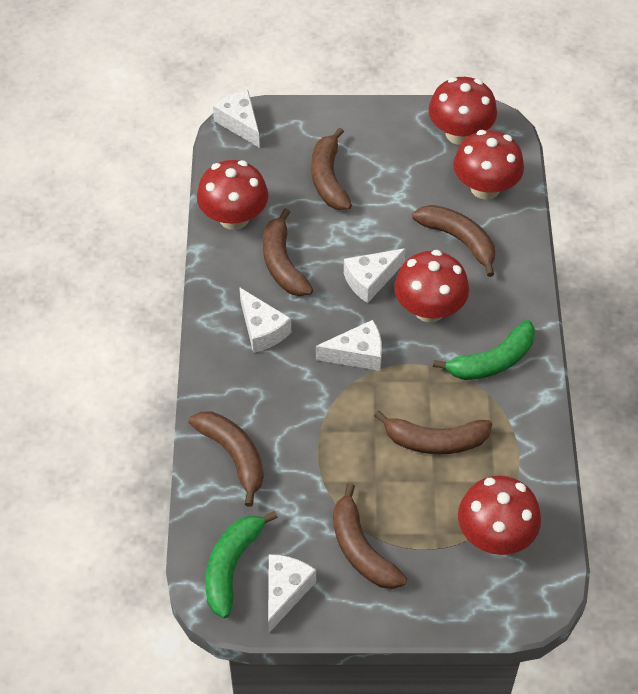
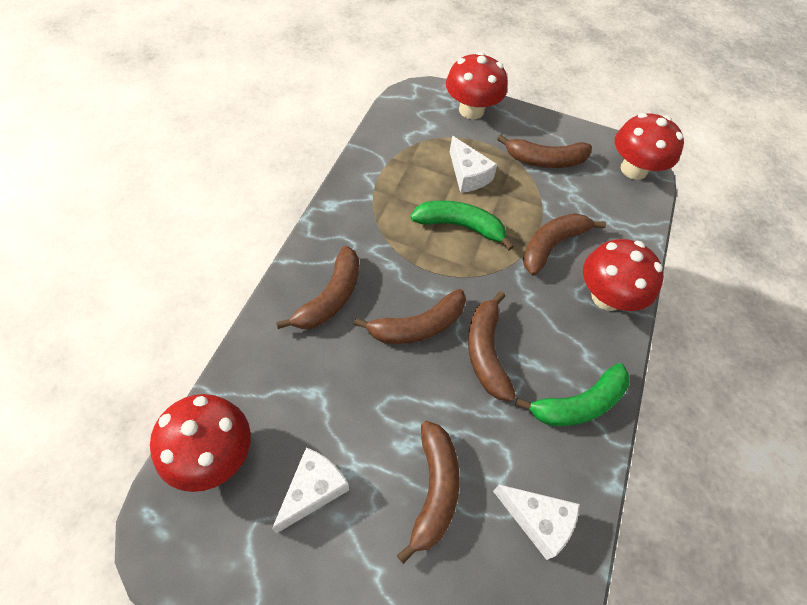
red mushroom: [197,160,269,230] [394,250,469,322] [428,77,497,145] [453,130,524,200] [458,475,541,555] = 5 -> [150,394,251,492] [446,52,507,119] [583,239,664,311] [615,113,684,180] = 4
white cheese: [213,90,260,148] [239,287,291,353] [268,554,316,633] [316,320,382,371] [344,248,406,303] = 5 -> [272,447,349,534] [450,136,498,193] [493,485,580,560] = 3

